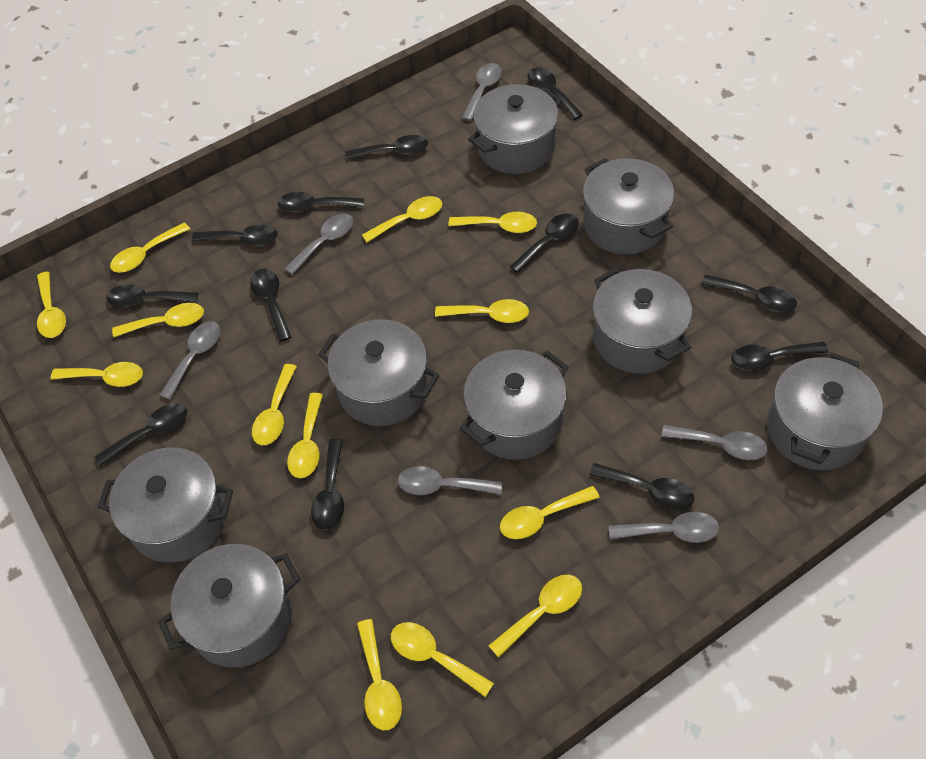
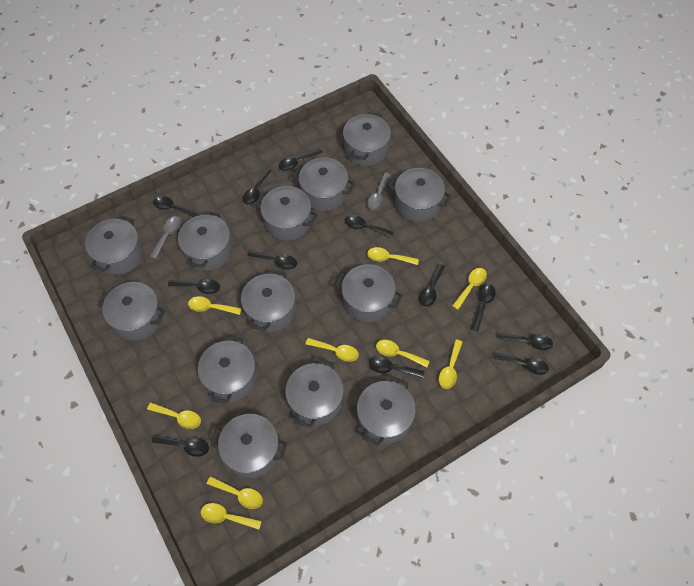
grey pot: [98,447,233,563] [158,544,300,668] [318,319,439,426] [460,350,568,460] [468,84,562,174] [583,158,674,255] [593,268,692,374] [767,352,883,470] = 8 -> [85,216,143,275] [97,282,166,341] [178,211,232,271] [198,336,257,403] [211,414,287,478] [241,269,296,332] [255,186,318,241] [285,358,344,428] [292,157,355,211] [335,264,402,322] [343,112,391,166] [357,376,416,446] [388,168,451,222] = 13
grey spoon: [159,321,221,400] [284,213,353,275] [398,466,502,495] [462,63,502,121] [609,512,719,543] [661,425,768,461] = 6 -> [150,216,181,259] [367,173,390,210] = 2
yellow spoon: [37,272,66,338] [51,362,143,387] [110,223,190,273] [112,303,204,337] [252,364,297,445] [287,393,323,478] [357,619,402,730] [362,196,442,243] [391,622,494,697] [435,299,529,323] [448,212,537,233] [488,575,582,658] [500,486,600,539] = 13 -> [147,402,201,429] [188,296,242,315] [201,503,262,530] [207,476,263,509] [305,338,359,362] [367,247,419,265] [376,340,430,367] [439,339,462,389] [452,268,487,310] = 9

